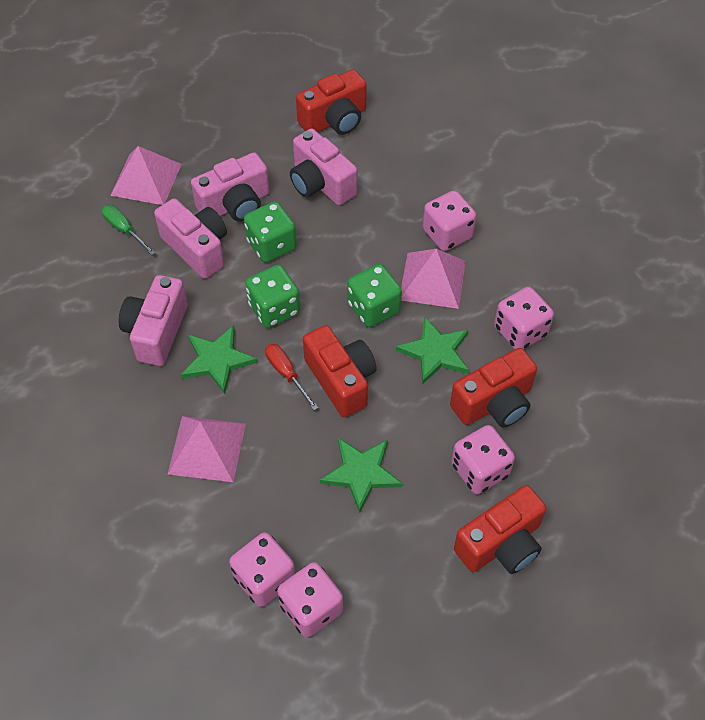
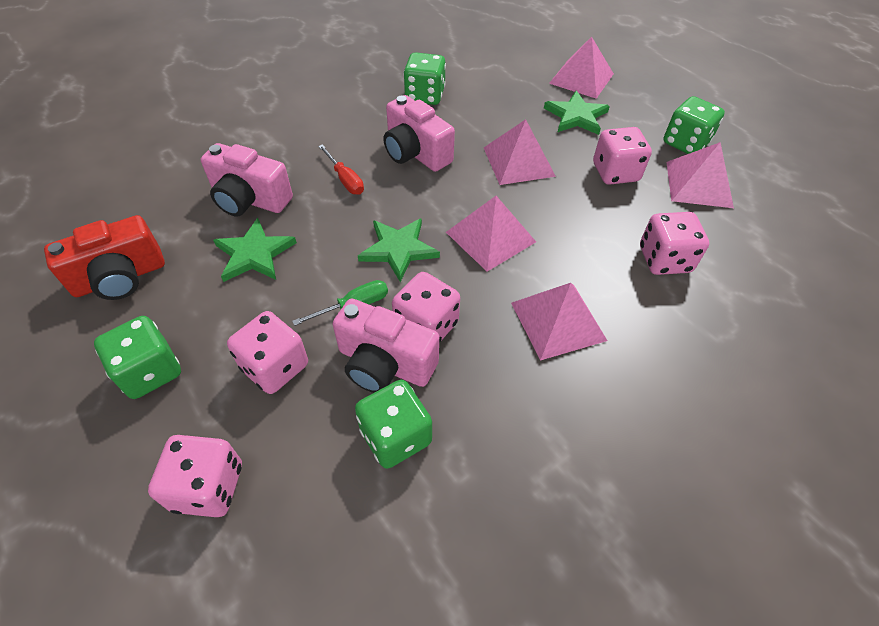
green dice: [244,201,297,262] [245,265,300,328] [347,264,402,327] = 3 -> [94,316,181,399] [355,380,432,469] [404,52,446,105] [663,96,725,154] = 4
pink camera: [119,275,188,366] [154,198,227,279] [191,152,270,222] [290,128,357,205] = 4 -> [201,143,293,217] [333,299,439,393] [384,95,455,172] = 3
pink pyramid: [110,146,181,205] [168,416,246,482] [401,249,466,309] = 3 -> [446,196,536,272] [484,119,556,185] [511,283,607,361] [549,37,614,99] [667,142,734,208] = 5
red camera: [296,69,367,135] [303,325,377,418] [450,348,537,427] [454,485,546,574] = 4 -> [44,215,165,300] = 1

